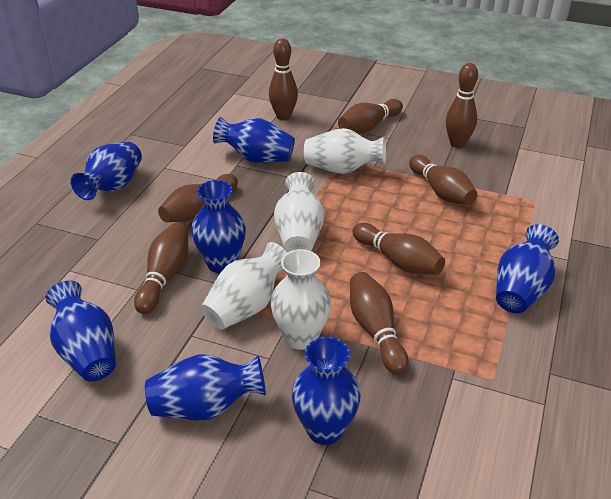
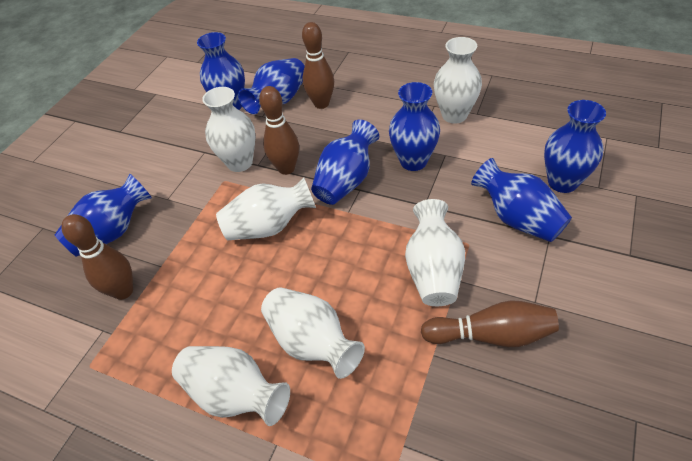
brown bowling pin: [134,223,188,314] [158,174,238,222] [269,38,298,120] [338,99,403,133] [350,272,409,375] [353,223,445,275] [409,155,478,205] [446,63,478,148] = 8 -> [62,214,133,300] [259,86,299,175] [302,22,334,109] [421,300,559,347] = 4
white vase: [201,242,287,330] [271,249,331,350] [274,172,325,252] [304,128,386,174] = 4 -> [172,346,290,426] [202,87,255,172] [216,177,316,240] [261,287,365,379] [405,199,465,306] [434,37,482,124] = 6

